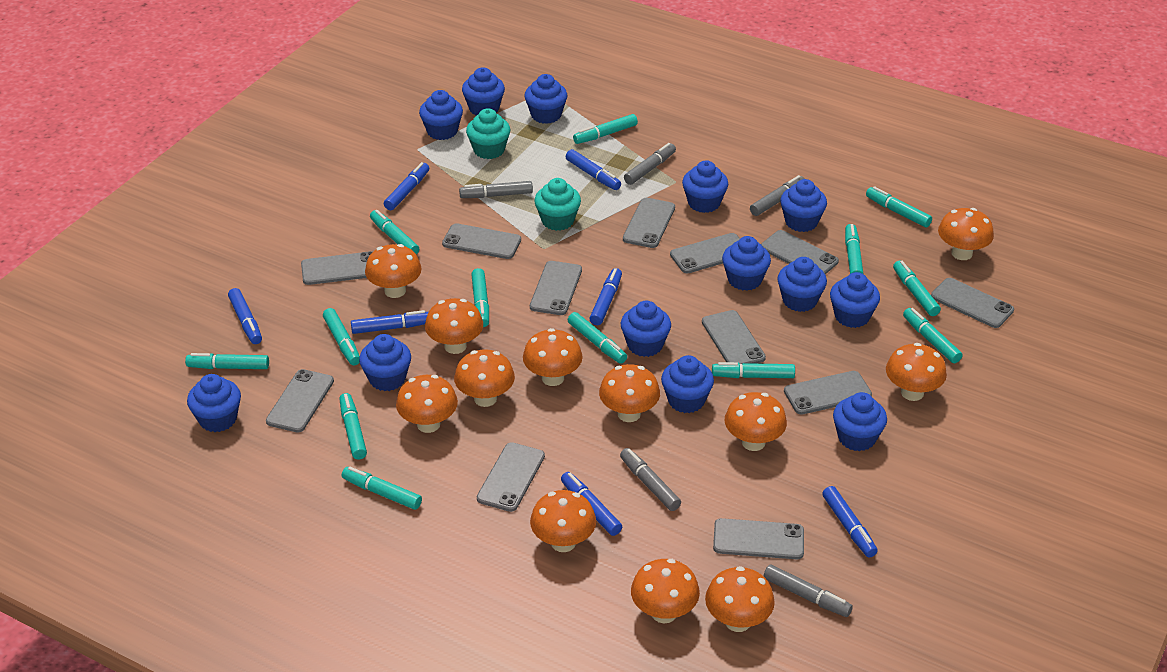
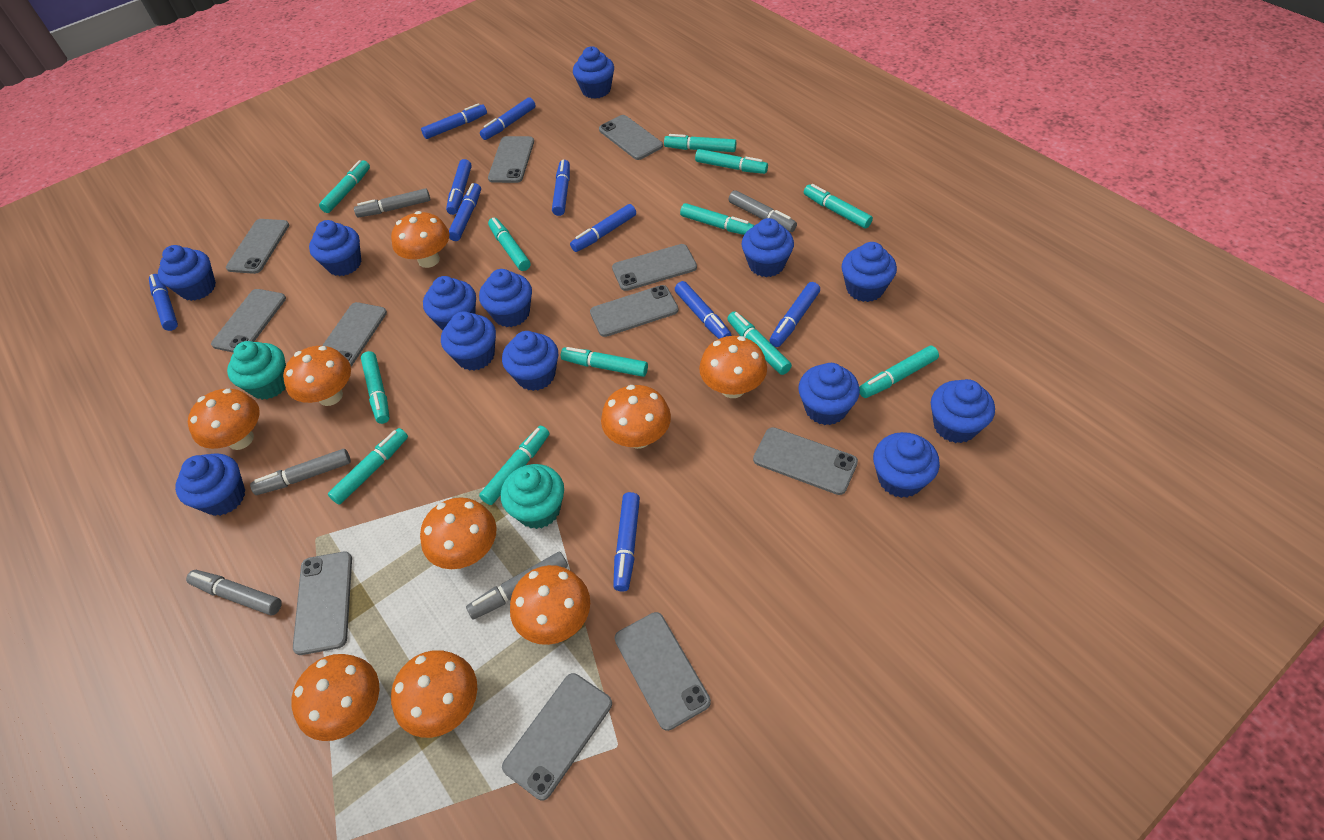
blue marker: [228,288,262,344] [351,310,428,334] [384,162,429,210] [561,472,622,536] [566,149,621,190] [589,268,622,325] [822,486,878,558] = 7 -> [149,274,178,331] [421,103,487,139] [446,159,472,215] [449,183,481,241] [480,97,535,140] [552,160,570,216] [570,204,636,252] [613,492,640,592] [675,281,732,339] [769,282,820,347] = 10
grey phone: [266,369,334,432] [301,251,372,285] [442,223,521,259] [477,442,545,512] [530,261,582,315] [623,198,675,248] [670,233,740,274] [702,310,766,364] [713,518,804,559] [761,230,839,274] [784,371,872,415] [931,278,1014,328] = 12 -> [211,289,286,352] [226,219,289,274] [293,551,352,655] [322,302,387,367] [488,136,534,183] [502,673,612,800] [590,285,679,337] [599,115,663,160] [612,244,697,291] [614,612,711,731] [753,427,858,495] = 11
orange mushroom: [365,244,422,298] [396,375,458,433] [425,298,483,354] [454,349,515,407] [523,328,583,386] [530,490,596,552] [599,364,660,422] [631,559,700,623] [705,566,775,632] [725,392,787,451] [886,343,947,401] [938,208,994,260] = 12 -> [188,389,260,450] [283,346,351,406] [291,654,379,741] [391,211,450,268] [391,650,477,738] [420,497,497,569] [510,565,590,645] [601,385,671,449] [699,336,767,398] = 9
turquoise marker: [185,353,269,369] [323,308,360,365] [339,393,367,459] [342,466,422,510] [370,210,419,255] [471,268,489,327] [568,312,627,364] [573,114,638,144] [712,362,795,378] [845,224,863,274] [866,186,932,227] [893,261,941,316] [903,308,963,363] = 13 -> [319,160,370,213] [328,428,408,505] [361,351,390,424] [479,426,549,505] [488,217,531,271] [561,347,648,377] [664,134,736,152] [680,203,755,235] [695,149,768,174] [727,311,792,375] [804,184,873,228] [859,346,939,398] = 12

